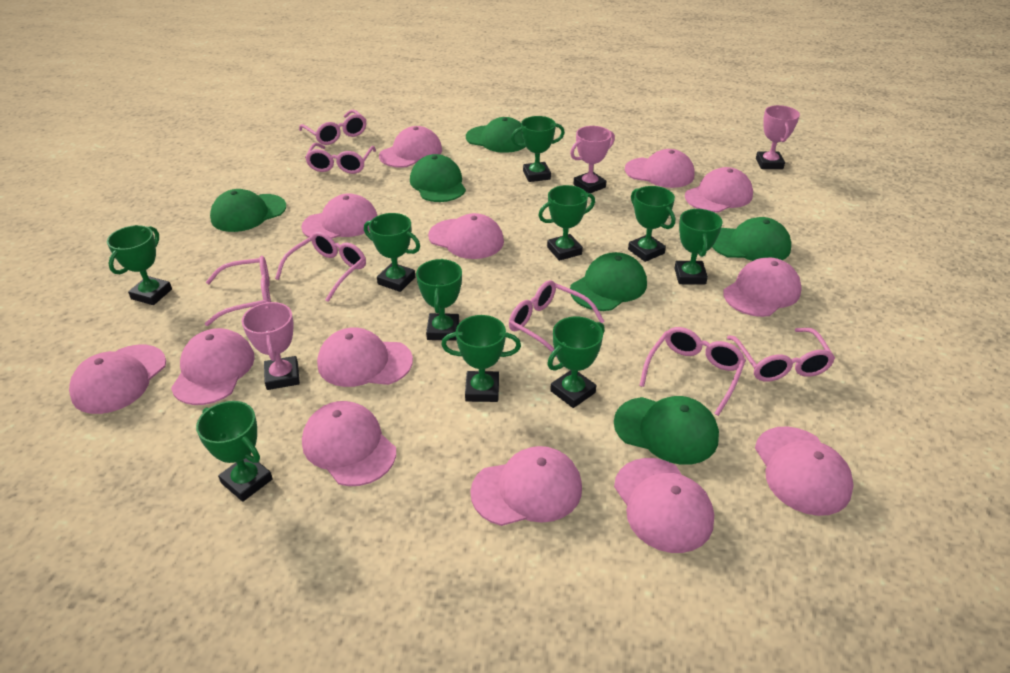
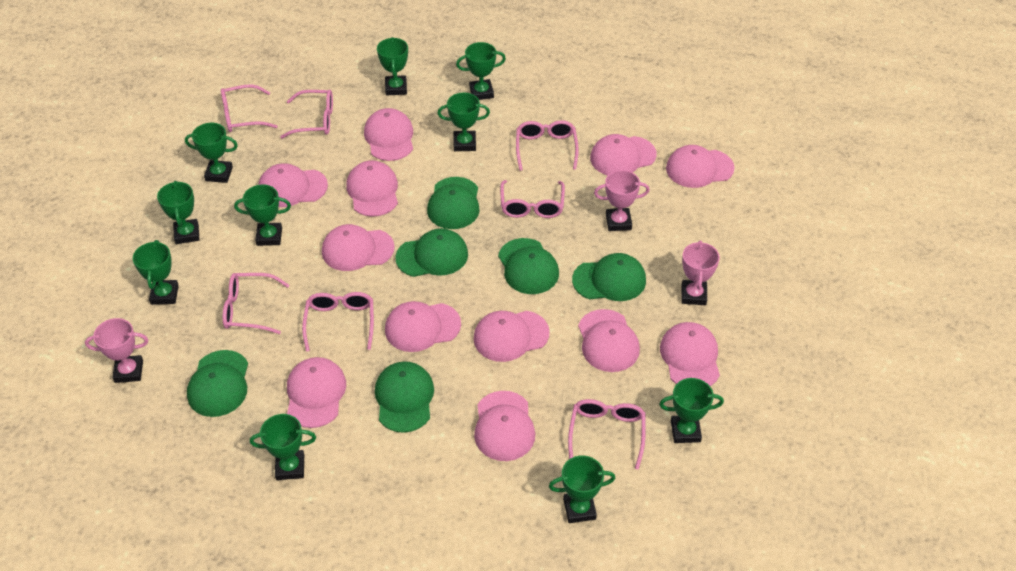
pink cap: [69,345,166,414] [171,328,255,405] [301,193,377,239] [302,401,396,486] [317,327,413,387] [379,126,442,168] [428,213,504,259] [470,446,582,526] [614,458,714,553] [625,149,694,188] [685,167,753,213] [723,258,802,317] [755,426,854,516] = 13 -> [258,163,328,207] [287,357,346,428] [322,224,395,271] [346,160,398,217] [364,108,413,161] [385,301,461,352] [474,311,550,362] [474,391,535,461] [578,309,640,372] [590,134,657,175] [660,322,720,386] [666,145,735,188] = 12

